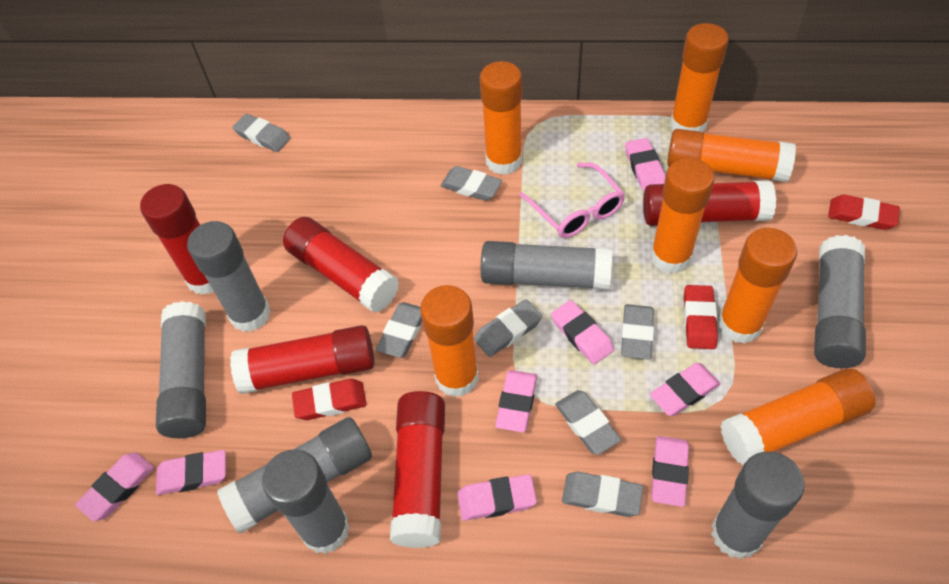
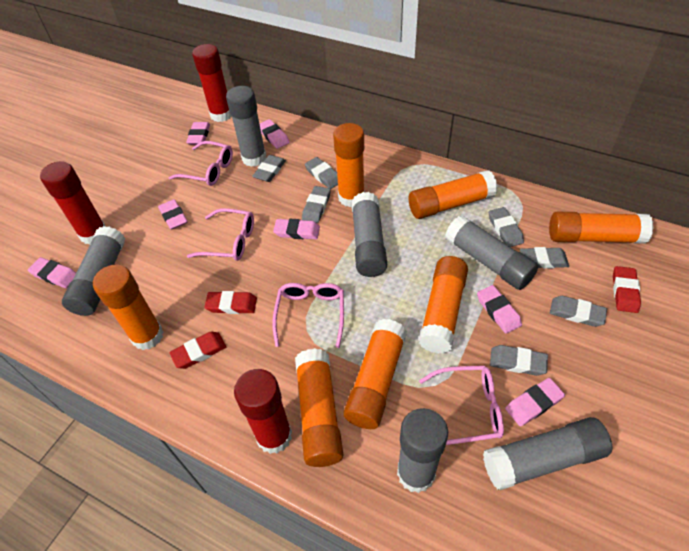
grey glue stick: [156,301,206,438] [187,221,271,332] [217,417,372,534] [262,449,350,554] [481,241,612,290] [711,452,805,559] [814,235,866,368] = 7 -> [62,226,125,316] [226,86,267,167] [351,192,387,277] [397,408,448,493] [445,215,538,290] [483,417,612,490] = 6
pink eraser: [75,452,154,521] [156,450,226,495] [458,474,537,521] [495,370,537,432] [551,300,614,364] [625,138,665,191] [650,363,720,416] [651,436,689,507] = 8 -> [28,257,76,288] [158,199,188,230] [186,122,210,145] [259,119,290,149] [273,219,320,239] [477,285,522,334] [505,378,565,427] = 7
pink glasses: [519,162,625,238] = 1 -> [169,141,233,186] [187,208,254,261] [272,283,344,348] [419,366,504,445] = 4
red glue stick: [140,184,213,295] [230,325,374,394] [283,217,399,313] [390,391,445,548] [643,180,776,226] = 5 -> [40,161,106,244] [192,44,232,122] [234,369,292,454] = 3

